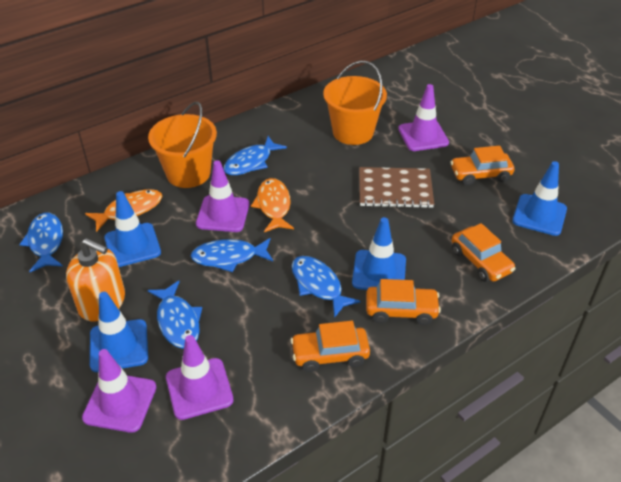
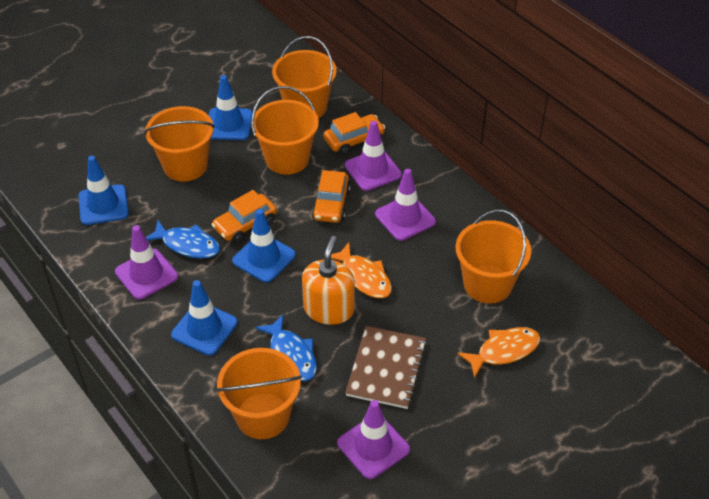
blue fish: [19,213,63,272] [148,280,202,349] [191,238,273,272] [224,136,287,175] [292,256,361,318] = 5 -> [146,220,220,259] [255,314,317,381] = 2
orange bucket: [148,102,217,188] [323,61,387,145] = 2 -> [144,106,215,182] [216,348,302,439] [251,86,319,175] [272,36,337,118] [456,210,531,303] = 5
orange car: [290,321,370,372] [366,279,441,325] [450,146,515,186] [452,223,515,282] = 4 -> [211,190,277,243] [312,170,351,223] [323,112,385,155] = 3

